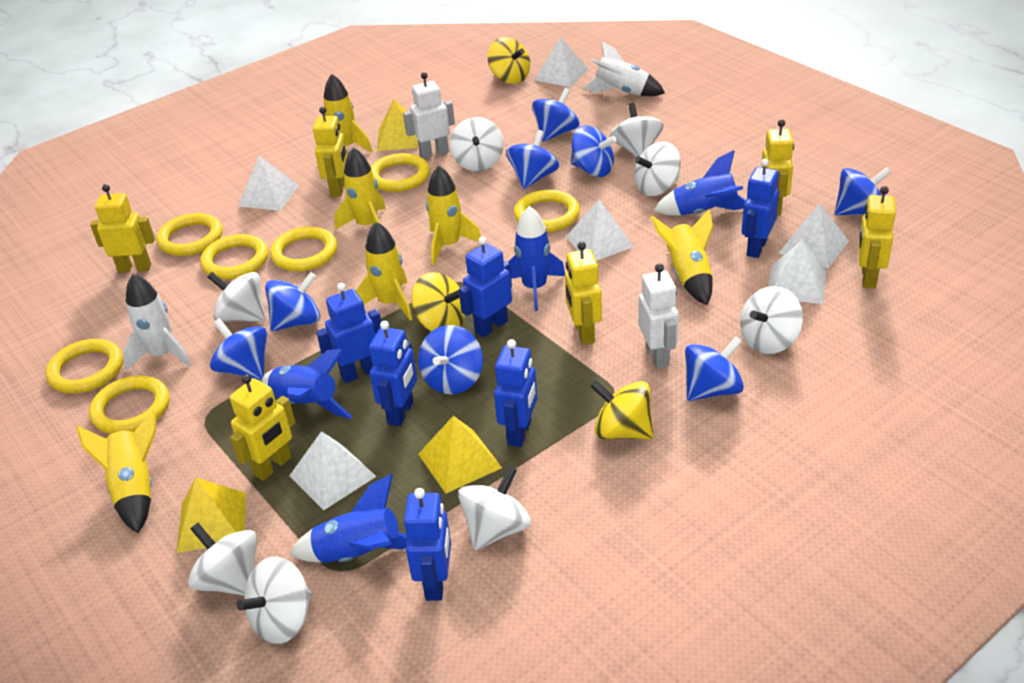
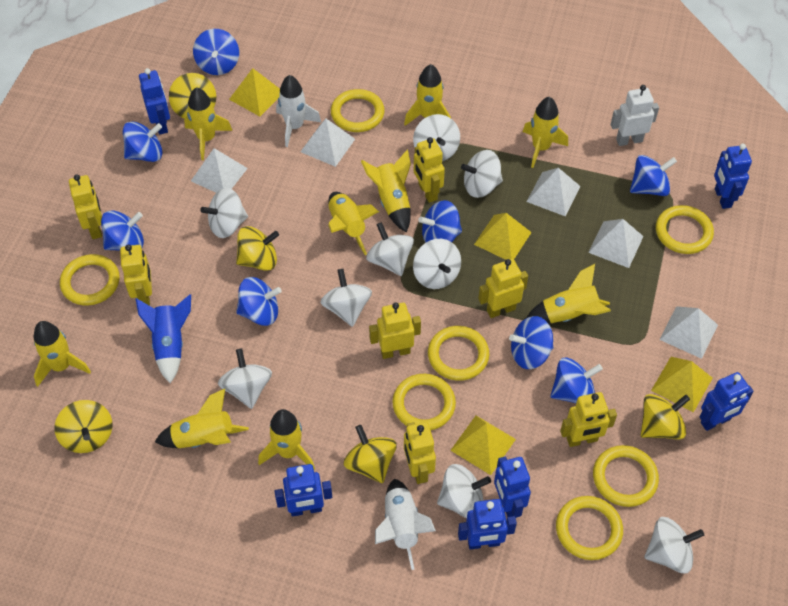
blue rocket: [262,349,353,419] [290,474,407,563] [508,206,565,311] [653,150,746,215] = 4 -> [136,294,191,383] = 1
white pyramid: [238,156,299,211] [289,431,377,510] [535,37,588,87] [565,199,634,261] [768,240,826,304] [779,203,849,268] = 6 -> [191,148,248,193] [301,119,355,167] [526,168,581,216] [588,219,644,268] [659,306,718,359] = 5
white robot: [403,72,455,159] [638,264,679,369] = 2 -> [611,85,659,146] = 1
white spinning top: [188,523,257,596] [207,272,266,322] [237,557,312,644] [450,117,504,171] [458,466,531,550] [610,103,664,157] [635,141,681,196] [740,286,803,354] = 8 -> [200,188,248,238] [218,348,272,409] [320,269,372,327] [366,222,414,276] [413,114,460,161] [413,239,461,289] [437,464,491,518] [461,150,503,198] [644,517,704,573] = 9
yellow pyramid: [177,478,246,553] [377,99,419,151] [418,416,502,494] = 3 -> [229,68,280,116] [450,416,516,475] [474,213,532,260] [651,357,713,413] = 4
yellow robot: [90,184,155,273] [230,374,295,481] [313,107,347,197] [565,242,602,345] [761,119,794,216] [858,186,896,288] = 6 -> [69,174,102,239] [120,244,152,306] [369,302,421,359] [404,422,436,484] [414,137,445,203] [478,259,528,318] [560,392,617,447] = 7
yellow rocket: [76,410,156,533] [324,74,373,153] [334,147,386,230] [356,222,412,321] [426,166,481,265] [650,209,714,305] = 6 -> [34,321,91,387] [155,389,249,448] [184,87,232,160] [258,409,315,469] [328,192,379,255] [361,150,411,233] [404,64,451,126] [523,97,568,168] [526,264,611,323] = 9
yellow spinning top: [411,272,466,332] [488,37,530,84] [590,380,654,440] = 3 -> [54,400,112,453] [169,73,216,119] [236,226,279,271] [343,425,397,483] [641,394,690,439] = 5

